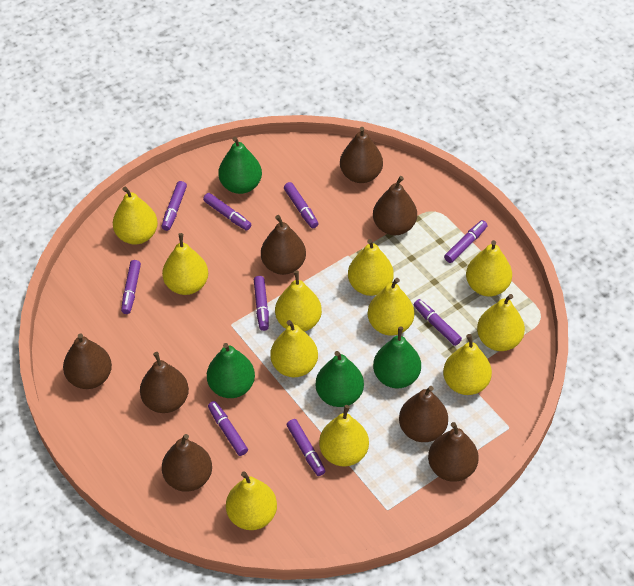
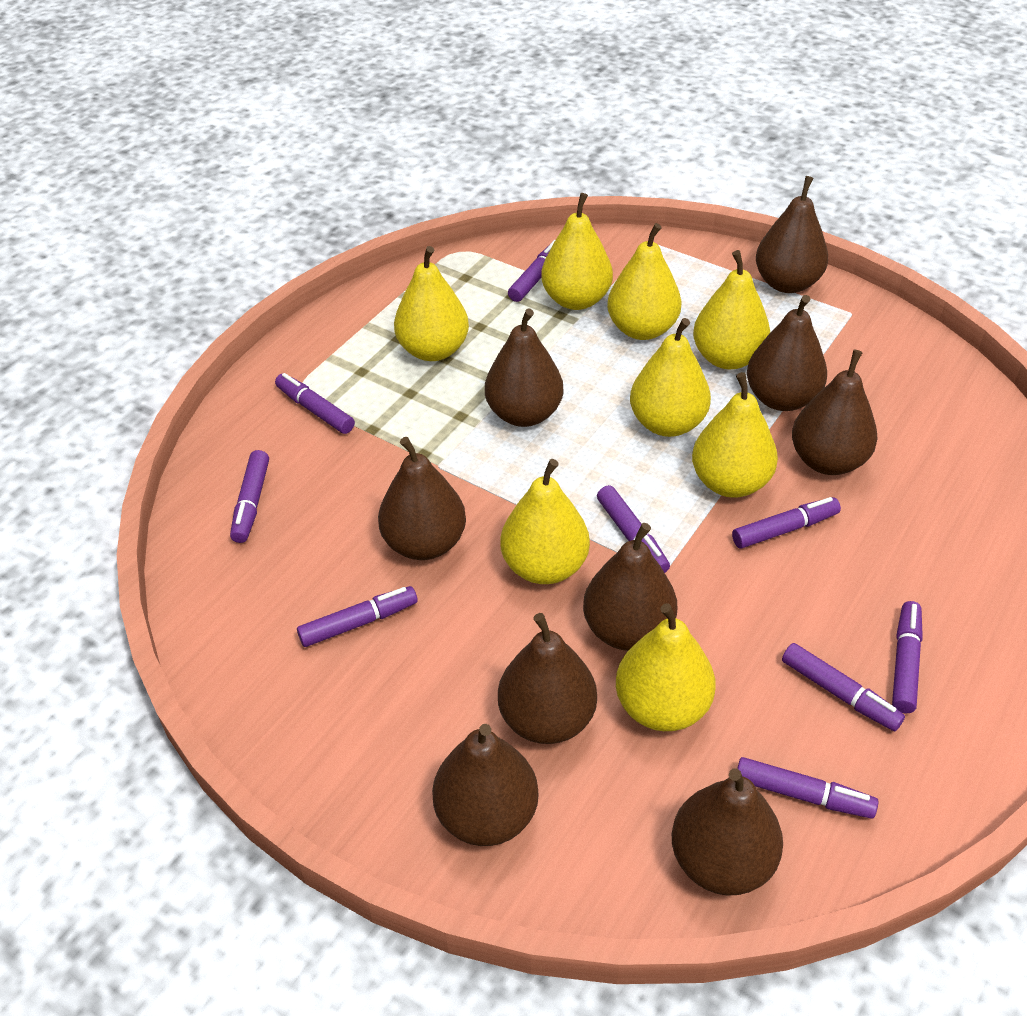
brown pear: [63,334,112,389] [140,352,189,413] [162,434,212,492] [261,215,306,275] [340,127,383,183] [373,176,417,235] [399,386,448,442] [428,422,479,482] = 8 -> [378,437,466,560] [432,724,539,846] [485,309,564,427] [498,613,597,744] [583,523,677,651] [672,768,783,896] [747,295,827,411] [756,176,828,293] [792,350,878,475] = 9
green pear: [207,343,255,398] [218,137,262,194] [315,351,364,407] [373,327,421,388] = 4 -> none = 0
yellow pear: [113,187,158,245] [162,233,208,295] [226,471,277,530] [270,320,318,377] [275,271,322,332] [319,405,369,466] [348,239,394,296] [368,278,414,336] [443,334,492,395] [466,240,512,297] [477,294,525,351] = 11 -> [394,246,469,361] [500,459,590,584] [541,193,613,310] [607,223,682,340] [616,603,716,731] [630,318,711,437] [692,372,778,498] [693,250,770,369] = 8

